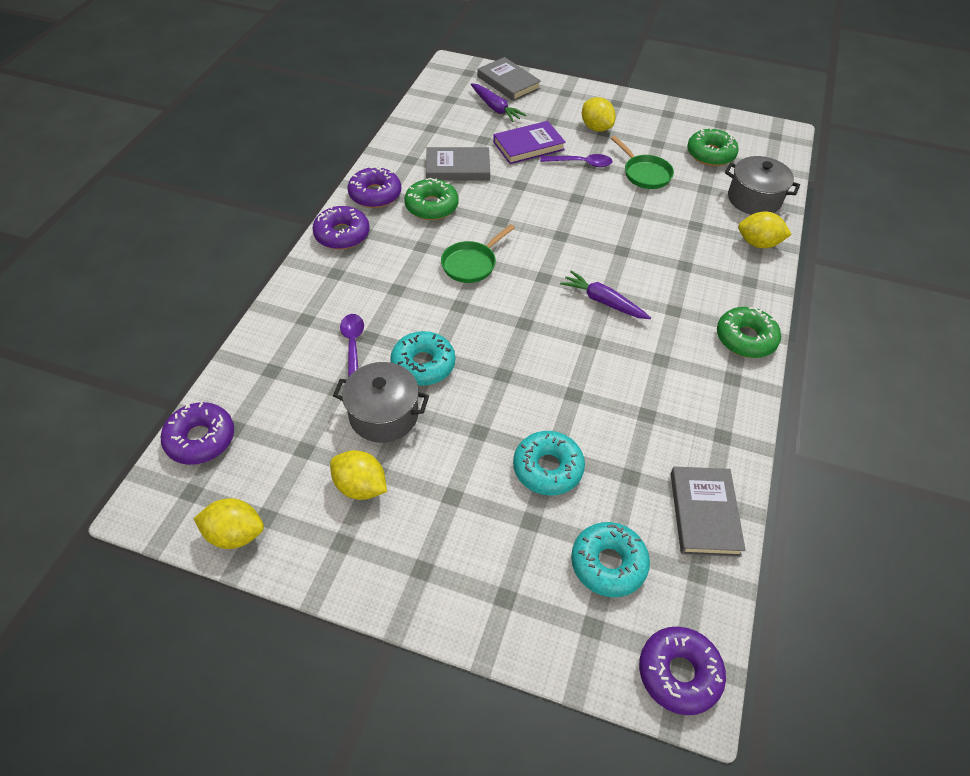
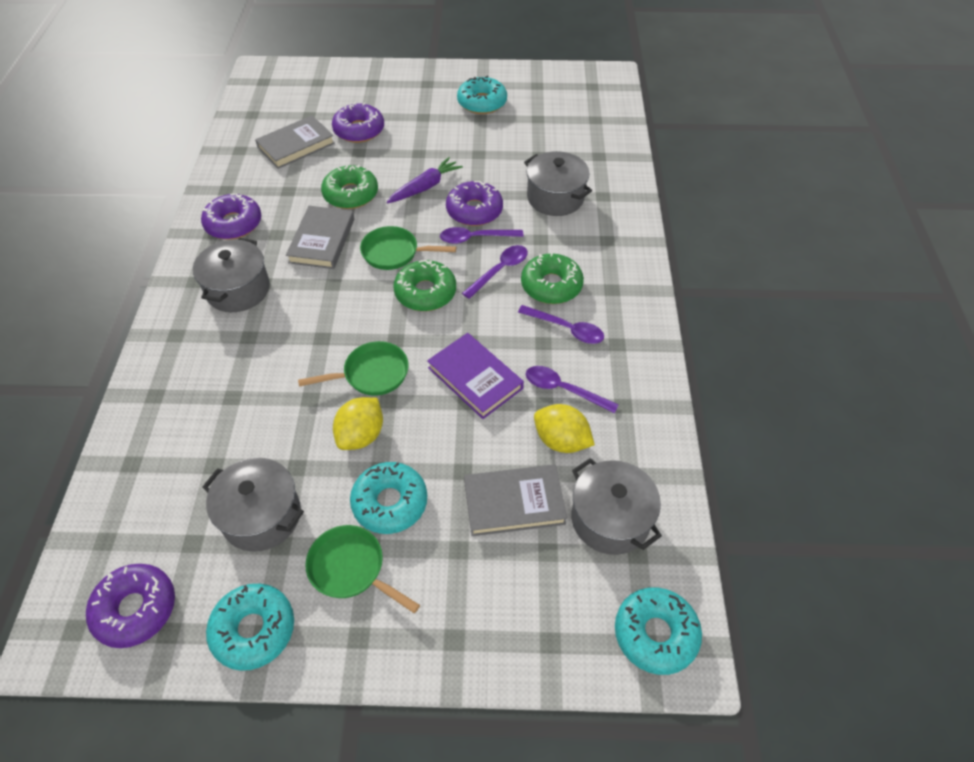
green pan: [441,224,515,283] [611,136,674,189] = 2 -> [298,341,409,396] [305,525,420,613] [360,226,456,270] = 3
grey pot: [333,362,429,443] [725,156,800,215] = 2 -> [193,238,270,312] [202,458,304,551] [524,151,592,216] [571,458,662,555] = 4
purple carrot: [471,83,526,122] [560,271,651,319] = 2 -> [387,157,463,204] = 1
purple spoon: [340,314,364,377] [540,154,613,167] = 2 -> [440,227,524,244] [462,245,528,299] [518,305,604,344] [526,366,619,413] = 4
turquoise donut: [390,331,455,386] [513,431,585,495] [571,522,650,597] = 3 -> [206,584,294,671] [350,462,427,534] [457,76,507,114] [615,587,702,675] = 4
yellow lemon: [193,498,264,549] [330,450,387,500] [582,97,616,132] [738,211,792,248] = 4 -> [333,397,383,450] [534,404,595,453] = 2

